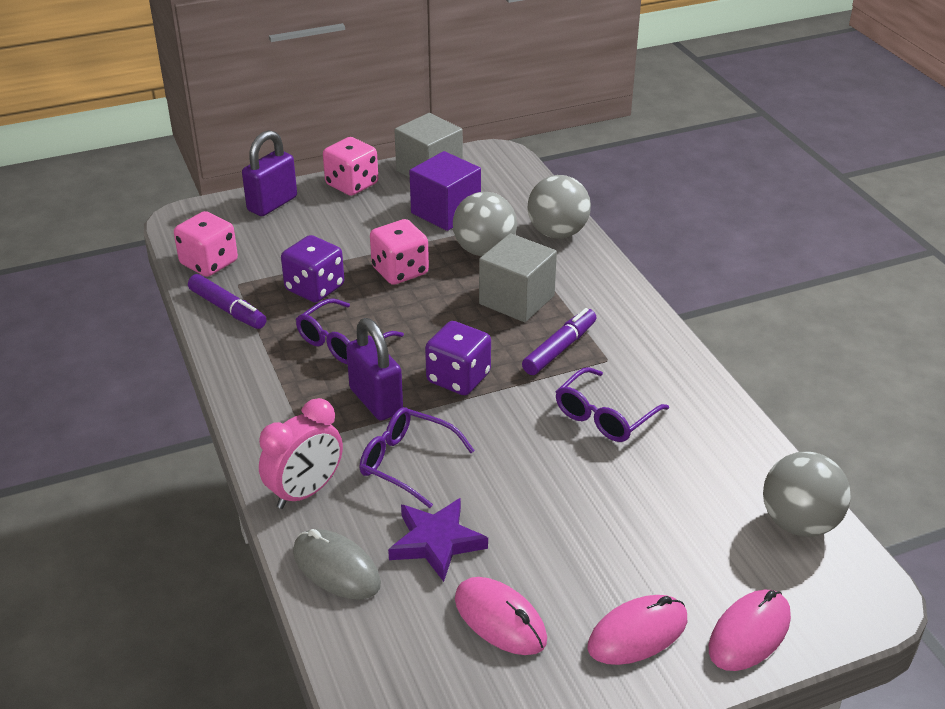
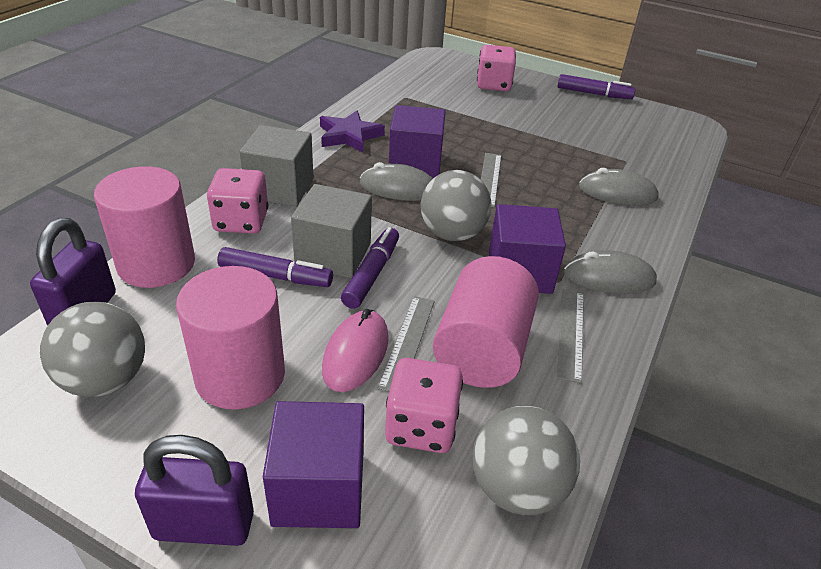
grey mouse: [293,529,381,600] = 1 -> [360,162,433,201] [564,250,657,294] [579,168,659,206] = 3
grey ruler: none = 0 -> [378,296,435,392] [481,153,501,208] [557,289,584,383] = 3
pink clock: [259,398,343,509] = 1 -> none = 0
pink cylinder: none = 0 -> [94,166,195,288] [176,266,285,410] [433,256,539,388] = 3
pink mouse: [455,577,547,655] [587,595,687,665] [709,589,791,671] = 3 -> [322,309,388,392] = 1
purple cube: [409,151,481,231] = 1 -> [263,401,364,528] [389,105,446,178] [489,204,566,294] = 3
purple dice: [281,235,344,303] [425,321,491,395] = 2 -> none = 0
purple glasses: [296,298,404,364] [360,407,475,508] [556,367,669,442] = 3 -> none = 0
purple marker: [188,274,267,329] [522,308,597,375] = 2 -> [217,247,333,287] [341,227,399,309] [557,74,636,99] = 3

